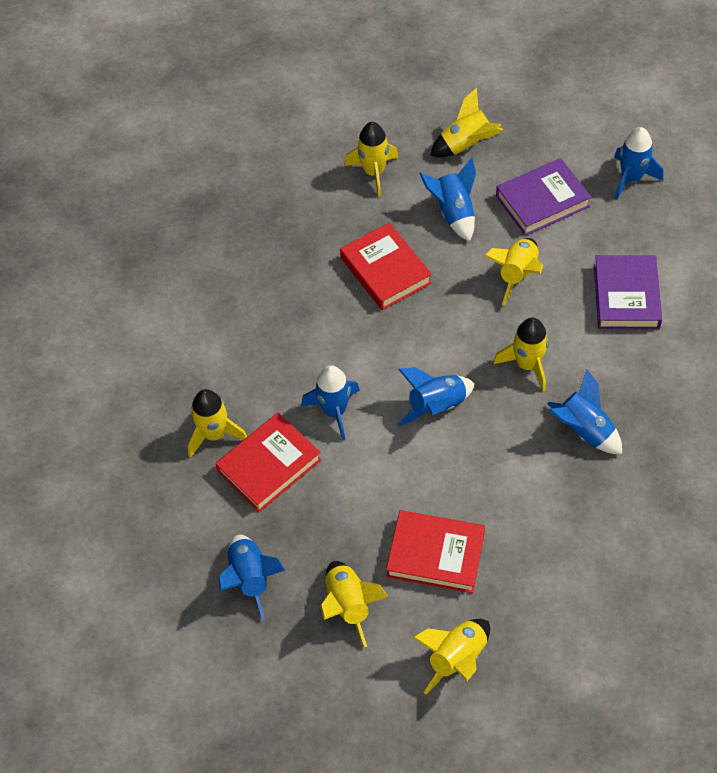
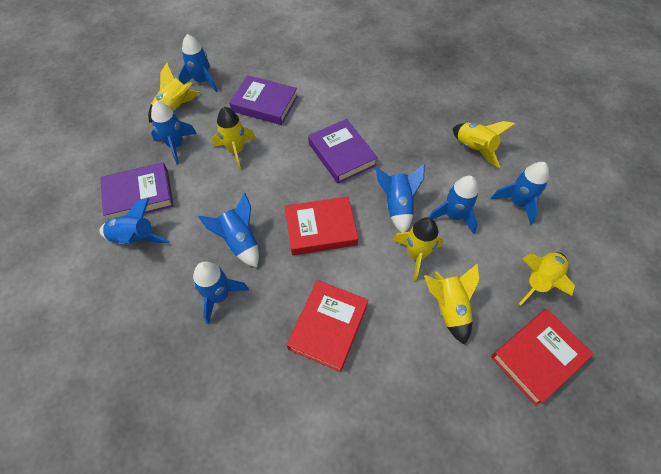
blue rocket: [219,535,285,620] [301,365,360,441] [398,367,474,426] [419,157,476,242] [547,369,622,454] [614,127,663,200] = 6 -> [100,198,169,245] [151,101,197,164] [178,34,218,92] [193,262,249,324] [198,193,259,268] [375,164,425,233] [429,176,478,234] [491,162,549,225] = 8
purple book: [496,158,591,236] [594,255,662,329] = 2 -> [100,162,173,220] [229,75,298,125] [308,119,378,183] = 3
yellow rocket: [188,389,247,458] [321,561,388,647] [345,122,399,197] [413,619,490,694] [430,88,503,157] [484,238,543,306] [494,317,549,391] = 7 -> [148,63,200,123] [212,107,256,170] [392,217,443,281] [424,263,480,345] [453,121,516,168] [519,252,575,306] = 6

